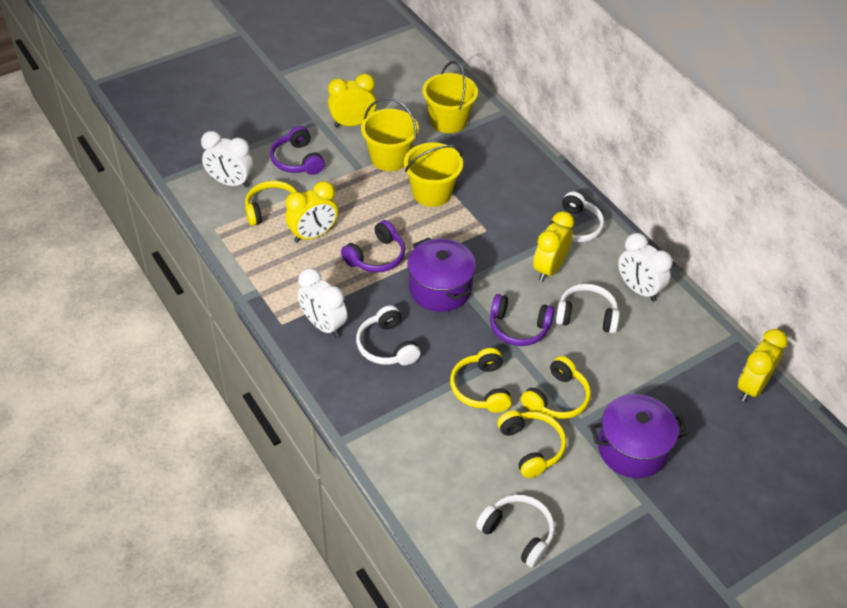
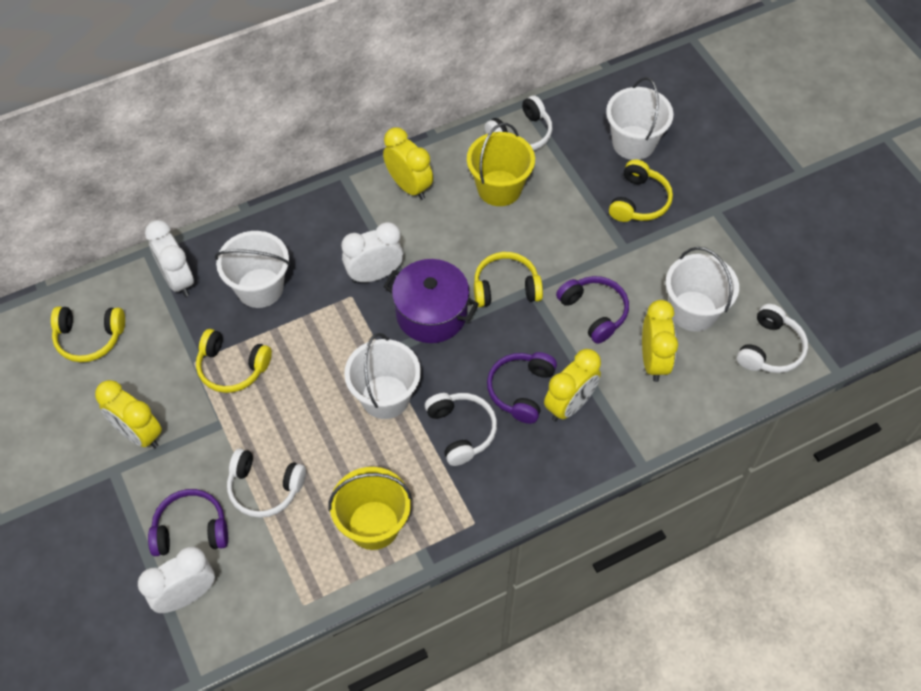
purple pot: [408,238,476,312] [590,394,687,478] = 2 -> [383,259,478,343] = 1
white bucket: none = 0 -> [215,231,290,308] [344,333,421,419] [606,77,673,160] [666,247,739,332] = 4
yellow bucket: [361,97,419,171] [404,142,463,207] [422,61,478,133] = 3 -> [329,467,412,550] [467,123,535,206] = 2

